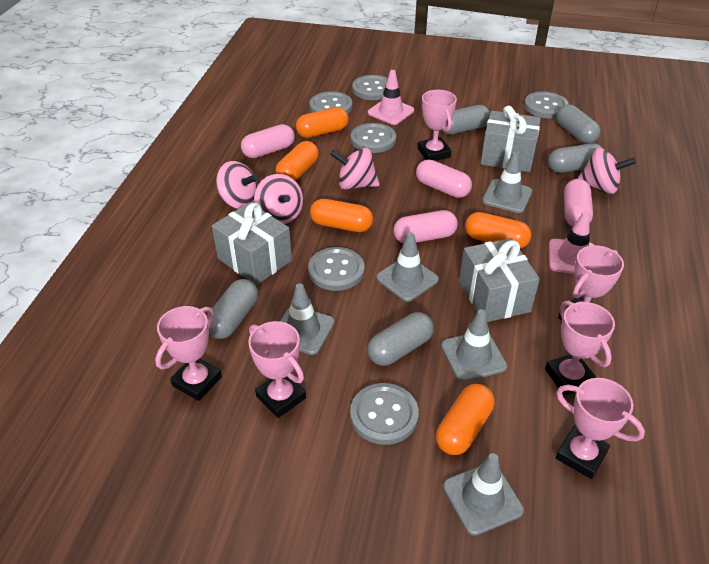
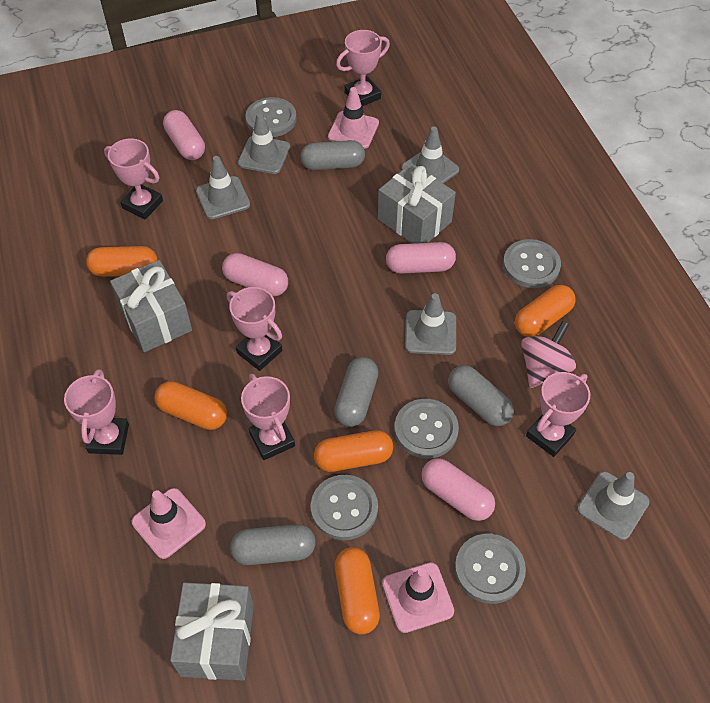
grey button: [308,247,364,291] [310,91,352,114] [350,383,419,445] [351,123,396,153] [352,75,388,100] [524,91,569,118] = 6 -> [246,97,297,137] [311,475,378,540] [394,399,459,459] [455,534,526,604] [503,239,561,288] = 5
grey capsule: [207,279,258,339] [367,312,434,366] [442,105,490,135] [548,143,602,173] [556,104,601,144] = 5 -> [230,524,316,565] [300,140,365,170] [334,357,379,427] [448,365,514,426] = 4
pink spinning top: [216,161,259,209] [254,174,303,224] [330,148,379,190] [577,148,636,194] = 4 -> [521,321,576,388] = 1
pink traffic cone: [368,70,414,125] [549,211,594,274] = 2 -> [132,488,206,559] [328,87,379,149] [382,562,454,633] = 3

